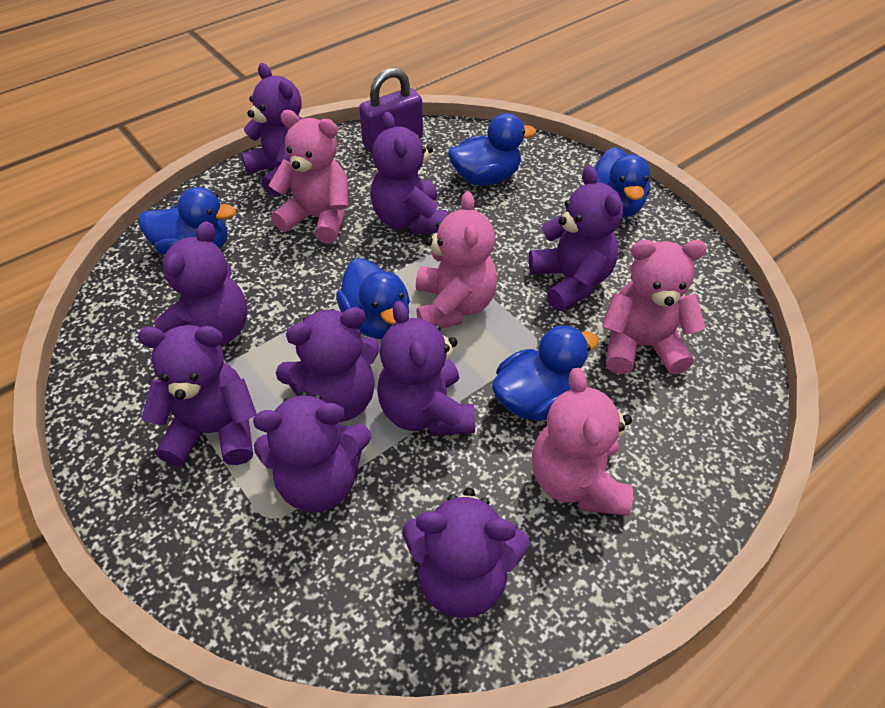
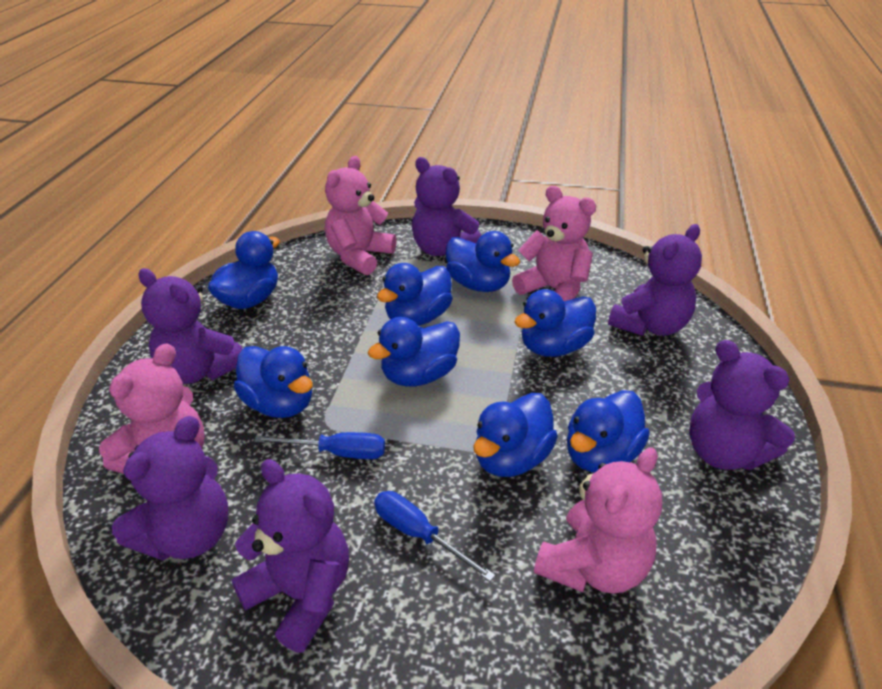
blue duck: [139,187,236,255] [336,258,410,339] [448,113,536,185] [492,325,599,421] [595,147,650,218] = 5 -> [208,231,280,309] [234,346,313,418] [368,317,460,387] [377,263,453,326] [446,231,520,292] [473,393,558,477] [514,289,596,357] [567,390,650,473] = 8
blue screwdriver: none = 0 -> [254,432,385,459] [374,491,495,582] = 2
purple padlock: [359,68,423,154] = 1 -> none = 0
purple teddy bear: [138,325,257,466] [154,221,248,345] [241,63,302,196] [253,391,371,512] [276,307,380,422] [371,112,447,234] [377,301,475,436] [402,488,530,618] [529,166,623,311] = 9 -> [112,416,229,561] [138,268,243,384] [231,459,349,653] [412,157,482,256] [608,224,702,336] [689,340,795,470] = 6

